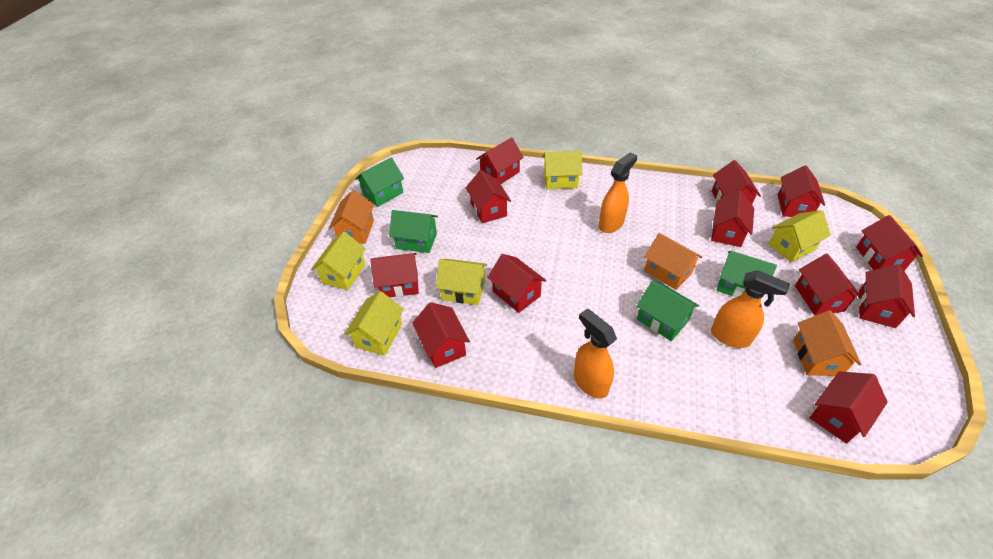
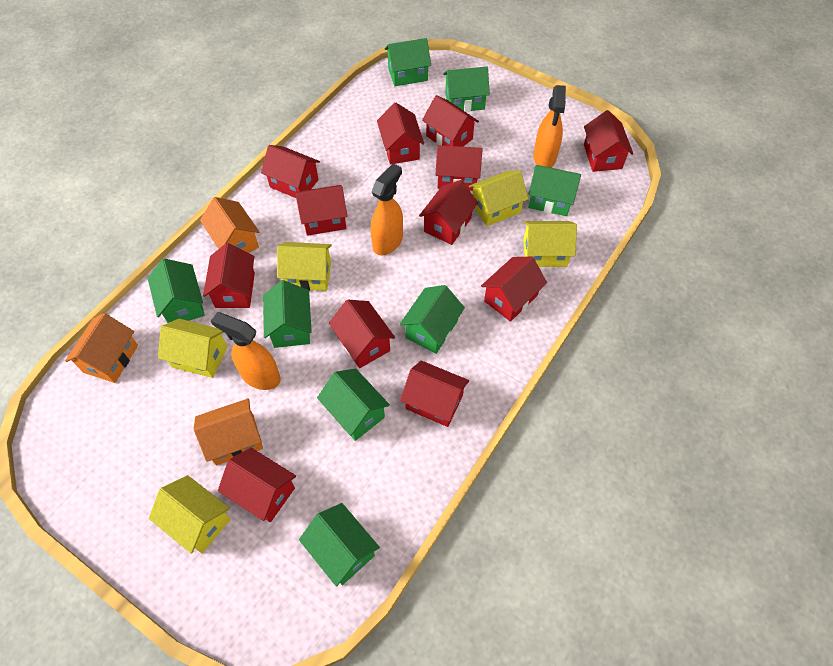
green house: [355,157,404,207] [389,210,438,253] [637,280,699,341] [717,251,777,298] = 4 -> [148,258,205,323] [263,280,312,348] [299,503,380,587] [317,368,390,441] [385,38,431,86] [400,285,465,354] [443,67,490,112] [528,165,581,216] = 8

